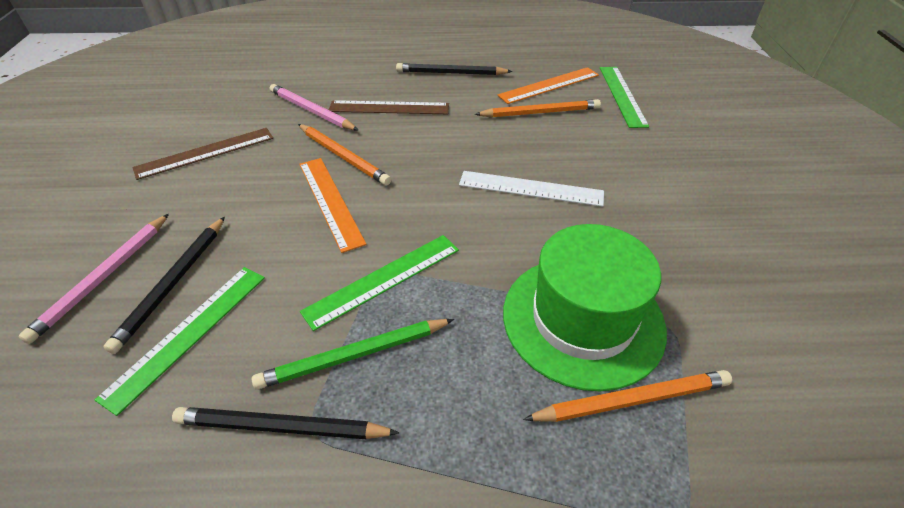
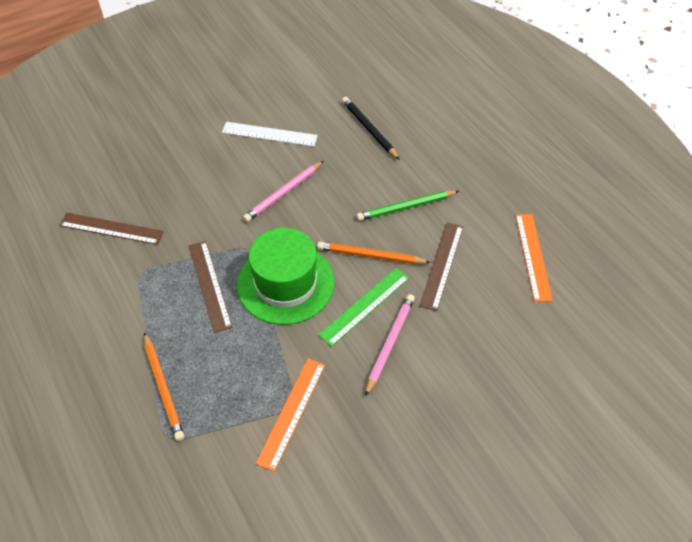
black pencil: [103,216,225,354] [172,407,399,439] [396,63,513,75] = 3 -> [342,97,400,160] = 1
brown ruler: [132,128,273,180] [329,100,449,114] = 2 -> [59,213,164,245] [189,241,232,333] [419,222,463,311] = 3
green ruler: [95,267,265,416] [300,235,459,331] [600,67,649,128] = 3 -> [318,268,409,347] = 1
orange pencil: [298,124,391,186] [474,99,601,118] [523,370,732,422] = 3 -> [144,332,184,441] [317,241,431,264] = 2

